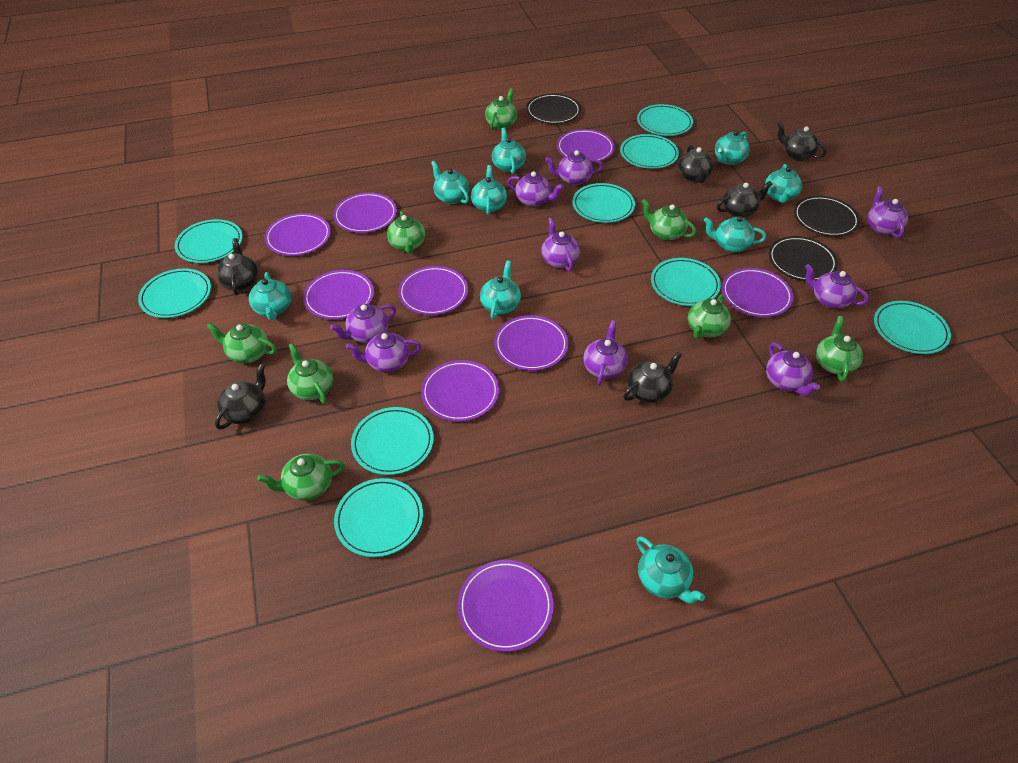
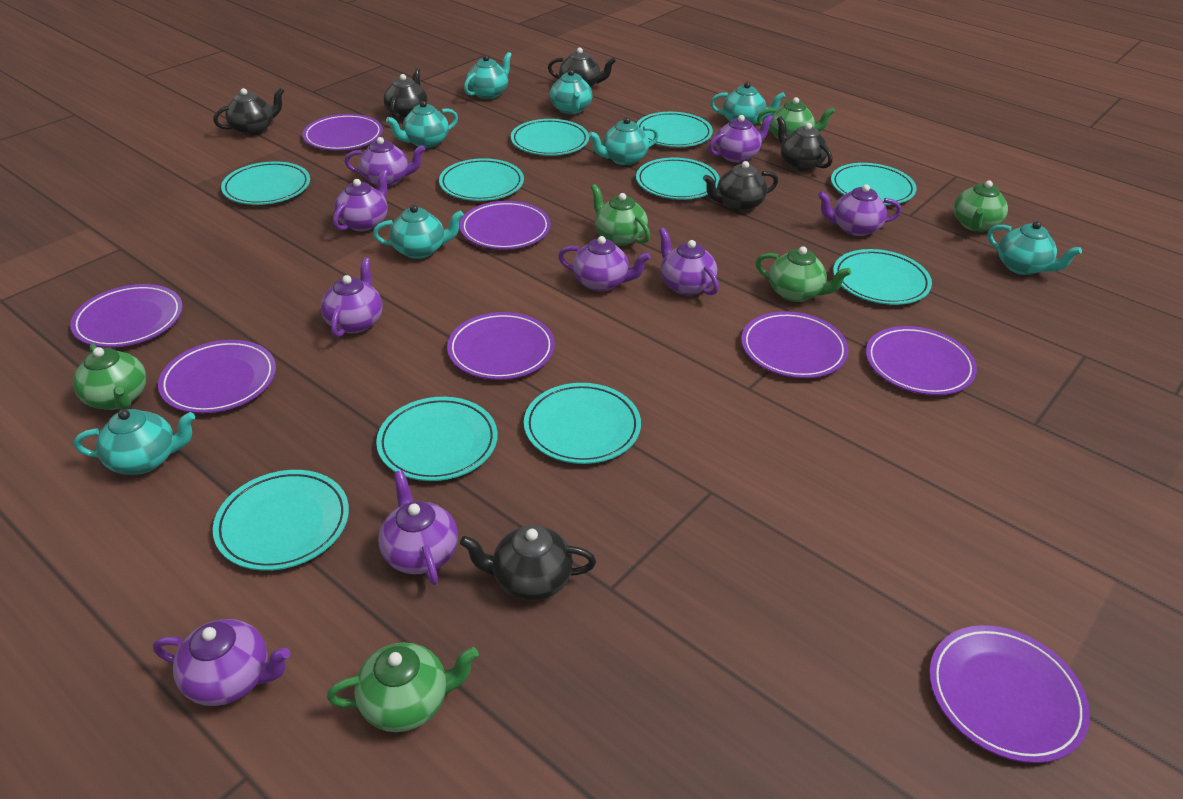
black plate: [526,94,581,124] [769,236,838,281] [794,196,860,237] = 3 -> none = 0
green teapot: [206,323,277,363] [257,453,345,501] [287,343,333,404] [387,211,425,254] [485,88,517,130] [641,199,696,241] [688,294,731,339] [816,316,863,382] = 8 -> [73,344,146,410] [327,642,479,732] [591,184,650,246] [756,246,851,302] [757,97,835,140] [954,180,1008,232] = 6
purple plate: [264,213,331,256] [303,270,374,320] [333,192,397,233] [398,266,468,315] [421,360,499,422] [458,560,554,652] [494,315,568,371] [557,129,615,163] [722,268,793,317] = 9 -> [70,284,183,348] [158,340,276,413] [302,114,383,151] [447,312,555,380] [460,201,551,250] [741,311,849,378] [866,326,977,395] [929,625,1090,763] = 8
turquoise plate: [138,268,211,318] [175,219,243,263] [334,478,423,557] [351,407,434,475] [572,183,635,223] [620,134,679,169] [637,104,693,136] [651,258,721,306] [874,301,951,354] = 9 -> [213,470,349,571] [221,161,310,205] [376,397,498,481] [439,158,524,201] [511,119,589,156] [524,383,641,464] [636,112,713,147] [636,158,720,200] [831,163,917,205] [833,249,932,305] = 10
turquoise teapot: [249,272,291,320] [431,161,469,204] [471,165,507,215] [480,261,521,319] [492,128,526,174] [636,536,705,604] [704,216,766,253] [715,130,750,165] [765,164,802,203] = 9 -> [74,409,195,475] [373,205,464,259] [386,101,458,148] [464,52,512,99] [550,69,592,114] [588,117,659,165] [710,82,785,125] [988,221,1082,275] = 8

